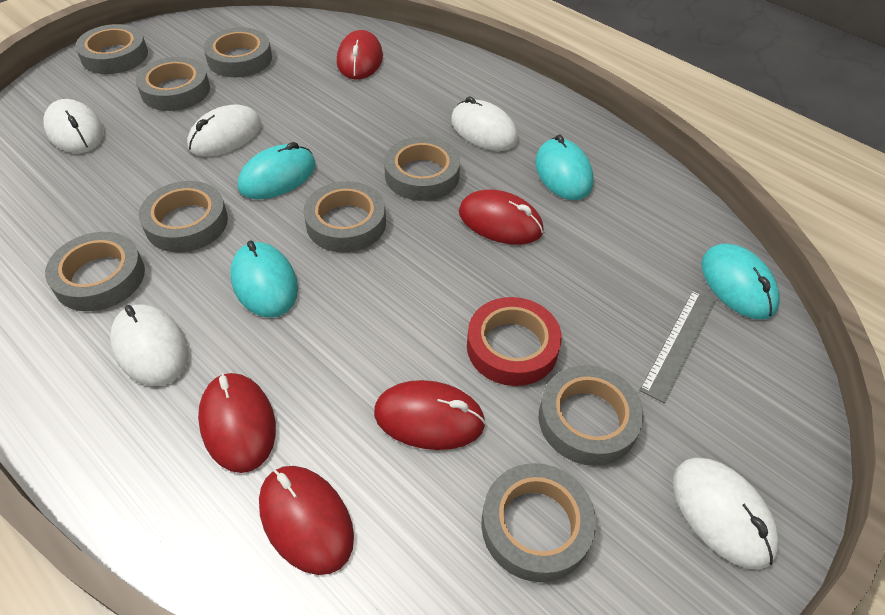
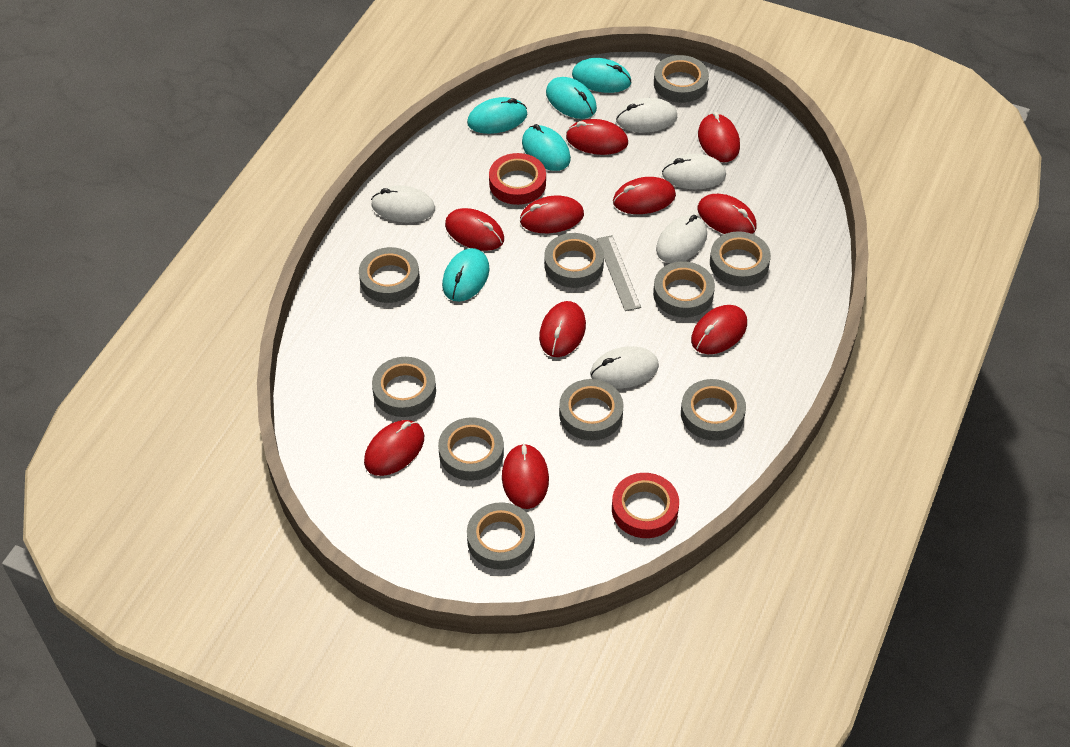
grey tape: [45,232,145,311] [75,24,148,74] [136,57,210,111] [139,181,228,252] [204,27,272,77] [303,181,386,252] [384,137,460,201] [481,463,596,582] [539,365,644,466] = 9 -> [359,247,420,303] [372,357,436,417] [438,417,504,481] [467,502,535,570] [544,233,604,288] [559,379,624,440] [653,261,715,318] [654,55,709,103] [681,379,746,441] [710,231,771,286] = 10
red mouse: [198,373,276,473] [259,466,354,575] [337,30,383,80] [374,380,486,450] [459,189,544,245] = 5 -> [364,420,424,476] [445,208,504,251] [502,443,549,509] [520,196,584,233] [539,301,586,357] [566,119,628,155] [613,177,676,214] [691,305,747,354] [698,112,740,162] [698,194,757,234] = 10
red tape: [467,297,562,386] = 1 -> [489,153,546,205] [612,473,679,538] = 2
turquoise mouse: [230,241,298,318] [238,142,316,199] [535,134,594,200] [701,243,780,320] = 4 -> [442,248,489,302] [467,97,527,134] [522,124,571,171] [546,77,597,119] [572,58,631,93] = 5

